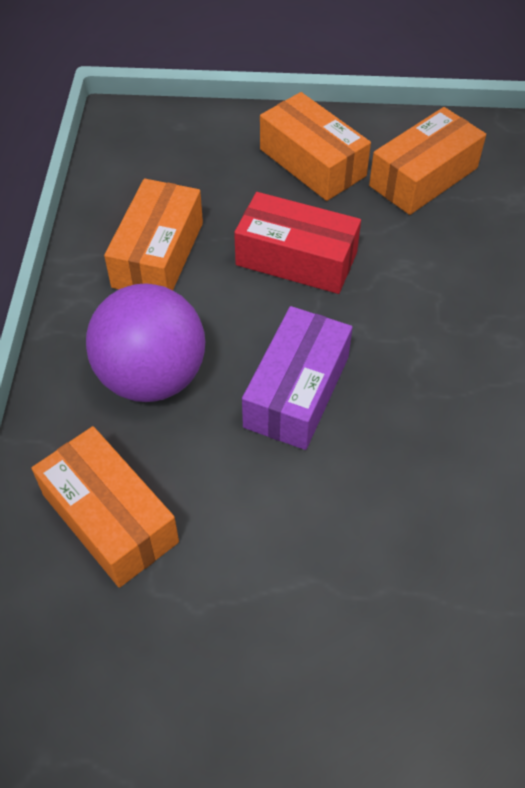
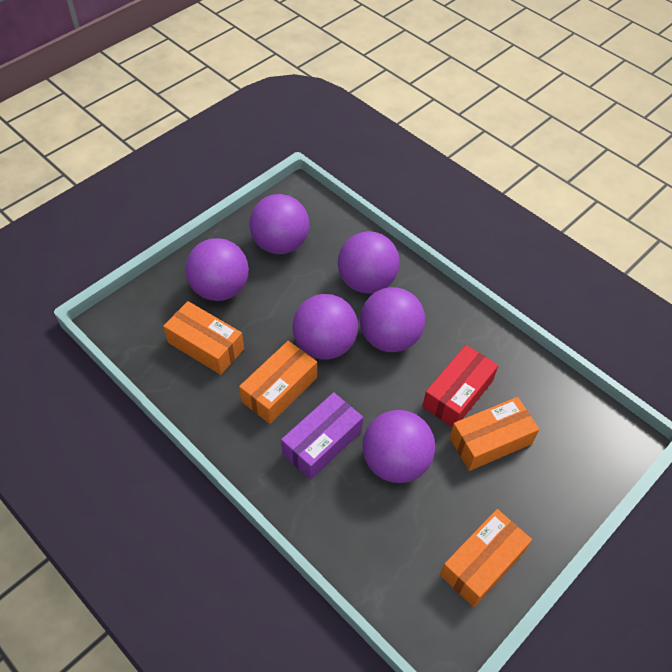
purple ball: [86,283,205,402] = 1 -> [186,238,249,301] [249,194,309,254] [293,294,358,360] [338,231,400,294] [360,287,425,352] [362,410,435,483] = 6

